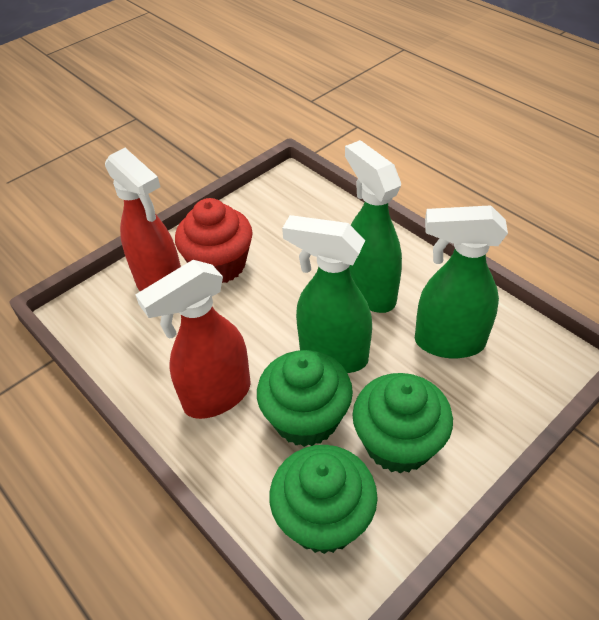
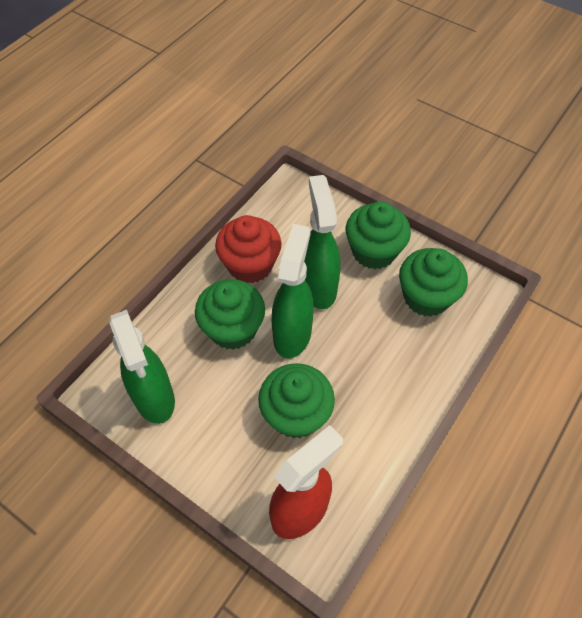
green cupcake: [257,350,353,447] [269,445,378,554] [352,373,453,473] = 3 -> [195,279,265,350] [258,363,335,439] [346,201,411,269] [399,248,468,317] = 4
red spray bottle: [105,148,181,291] [135,260,251,419] = 2 -> [269,425,343,539] = 1

